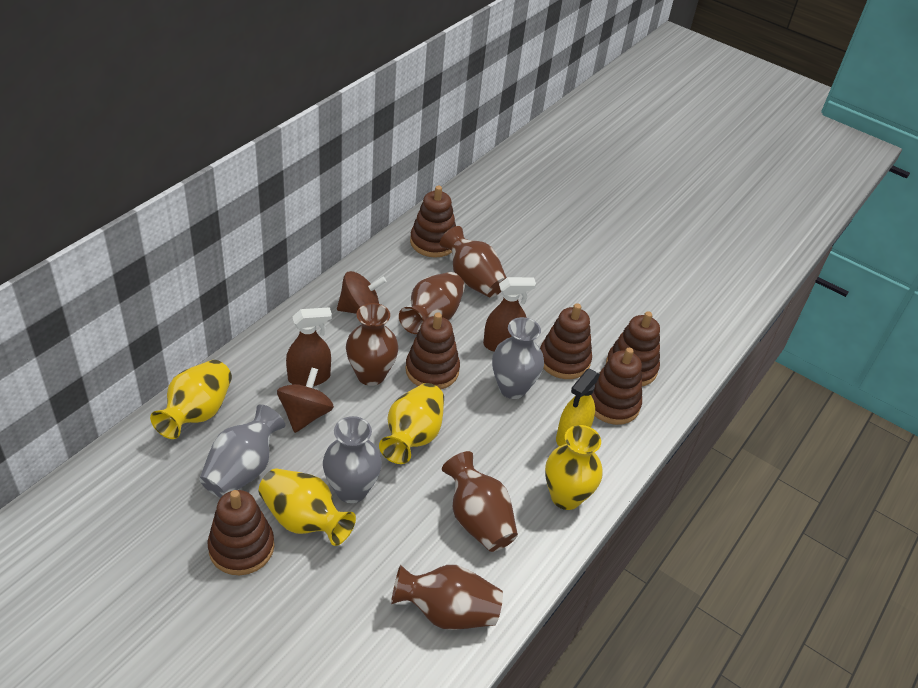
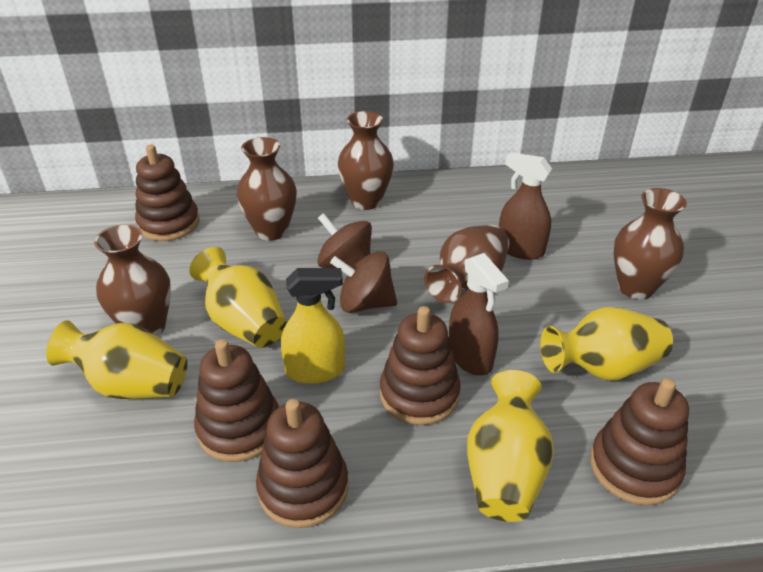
brown stacking toy: [208,490,274,575] [405,312,460,389] [410,186,456,258] [540,303,592,379] [591,348,642,425] [606,312,660,386] = 6 -> [135,145,200,241] [194,339,279,462] [256,399,349,528] [380,306,461,425] [590,378,689,505] = 5
grey vase: [199,404,285,498] [323,416,382,503] [492,317,544,399] = 3 -> none = 0

